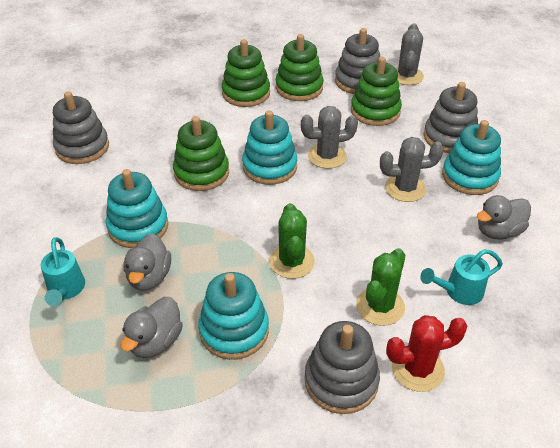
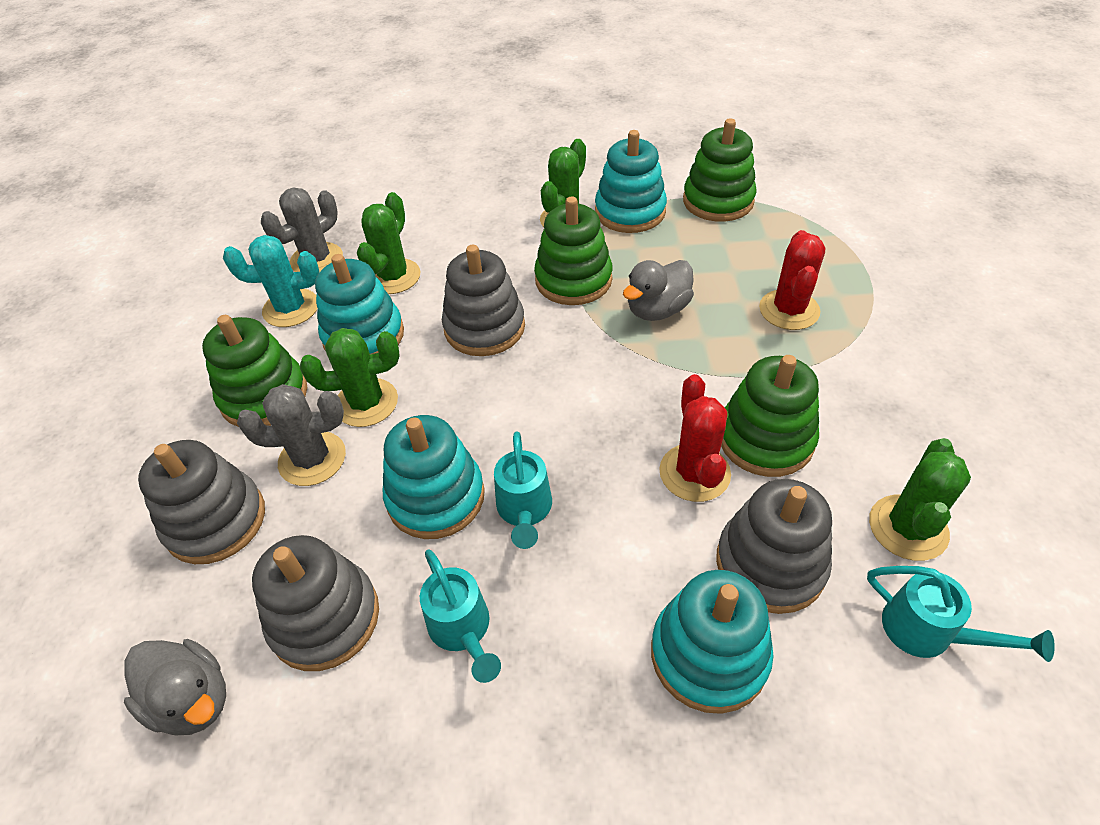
green cactus: [269,203,315,279] [356,248,405,326] = 2 -> [300,328,399,427] [357,192,420,294] [540,139,586,227] [869,438,971,561] = 4
grey cactus: [301,106,358,169] [380,137,444,202] [396,23,424,85] = 3 -> [237,384,346,486] [261,188,343,272] = 2
grey duck: [121,297,183,358] [124,233,171,291] [477,195,531,240] = 3 -> [124,639,226,735] [623,260,694,321] = 2
red cactus: [386,315,467,392] = 1 -> [659,374,731,502] [759,230,825,330] = 2
turquoise cactus: none = 0 -> [223,235,319,327] = 1
turquoise watering can: [40,237,85,306] [420,249,503,305] = 2 -> [420,549,501,683] [494,431,552,549] [867,566,1055,662] = 3

